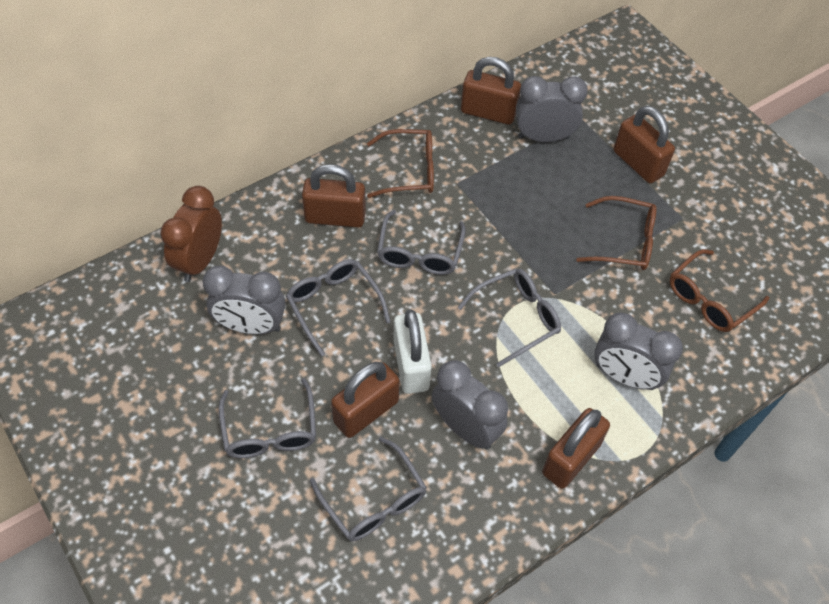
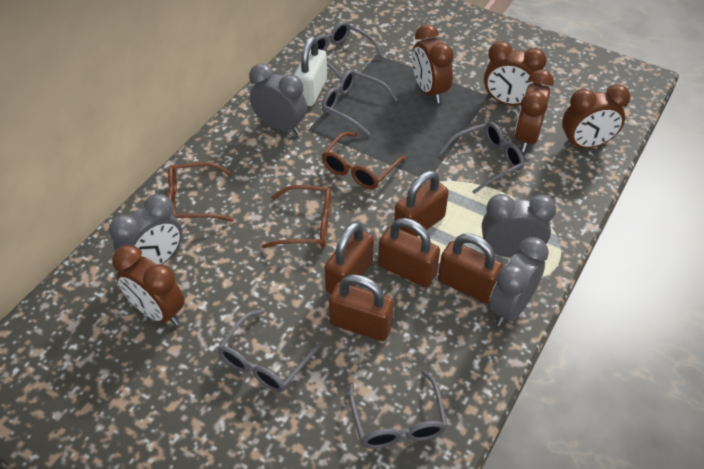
brown clock: [160,186,222,282] = 1 -> [113,245,185,326] [412,24,454,104] [484,41,547,105] [514,69,554,152] [562,84,630,149] = 5

